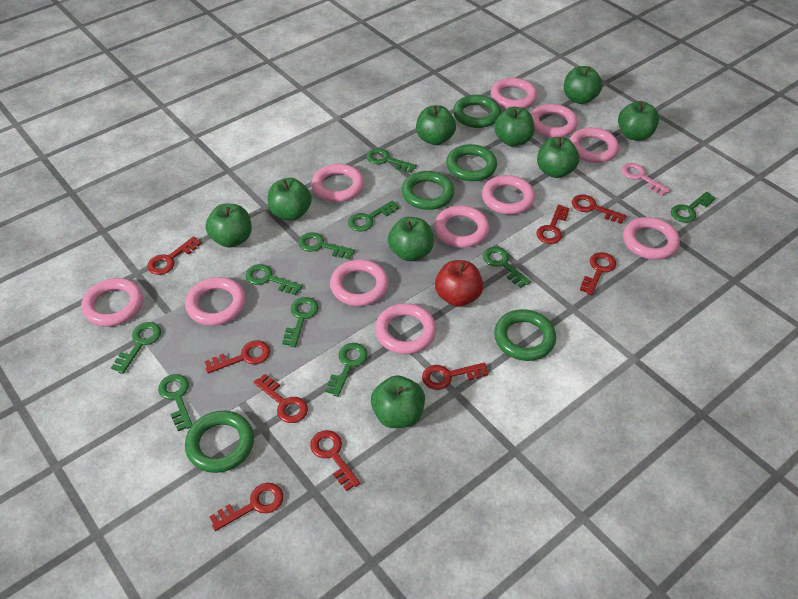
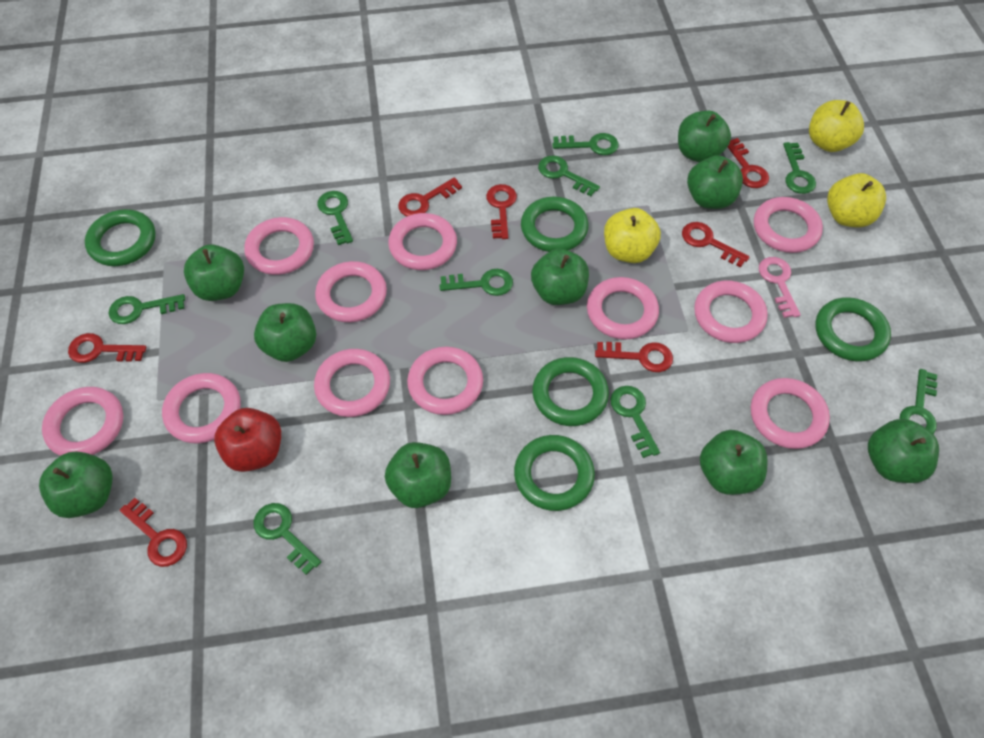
green key: [111,322,161,374] [158,374,192,431] [246,264,302,295] [282,297,319,347] [298,232,355,259] [325,343,368,397] [348,200,399,232] [366,148,417,173] [483,247,531,288] [671,192,716,223] = 10 -> [109,294,185,324] [254,503,321,575] [317,191,353,245] [439,269,513,296] [538,155,600,196] [552,133,619,155] [610,386,660,458] [783,142,816,194] [900,369,937,434] = 9
red key: [147,237,201,275] [205,340,270,374] [209,483,283,531] [254,374,308,423] [310,430,360,491] [422,363,488,390] [536,205,569,244] [572,194,627,224] [580,252,616,295] = 9 -> [68,333,146,363] [120,498,187,567] [398,177,462,216] [486,184,517,239] [595,342,673,372] [682,222,749,267] [728,138,769,188] = 7
yellow apple: none = 0 -> [604,208,661,263] [809,100,864,152] [827,173,886,227] = 3

